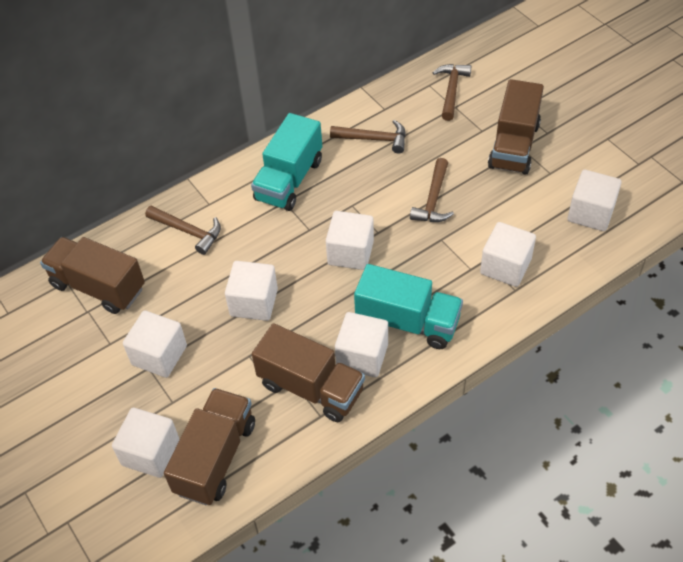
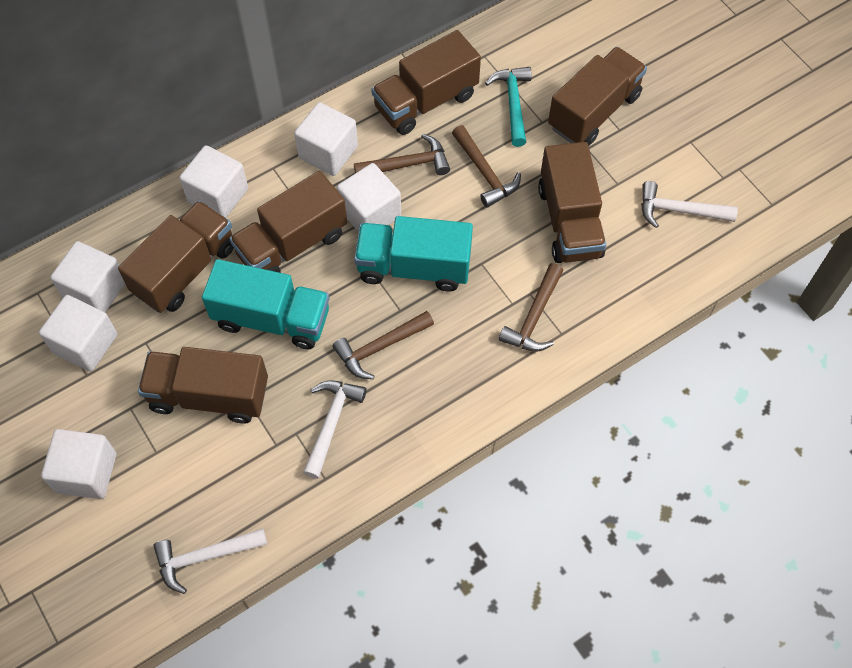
brown truck: [40,237,145,314] [164,388,255,505] [252,323,365,422] [488,79,544,175] = 4 -> [118,200,234,313] [138,347,268,424] [229,171,347,273] [371,30,481,135] [538,142,606,263] [548,47,647,146] = 6
turquoise hammer: none = 0 -> [485,67,532,147] = 1
white cube: [112,408,180,478] [123,311,187,378] [225,261,278,321] [326,211,374,270] [335,312,388,377] [480,222,536,287] [568,170,622,231] = 7 -> [39,295,117,372] [41,429,116,499] [50,241,125,313] [179,145,248,218] [294,102,358,176] [337,163,401,232] = 6
white hammer: none = 0 -> [153,528,267,594] [303,380,367,479] [641,181,738,228] = 3

